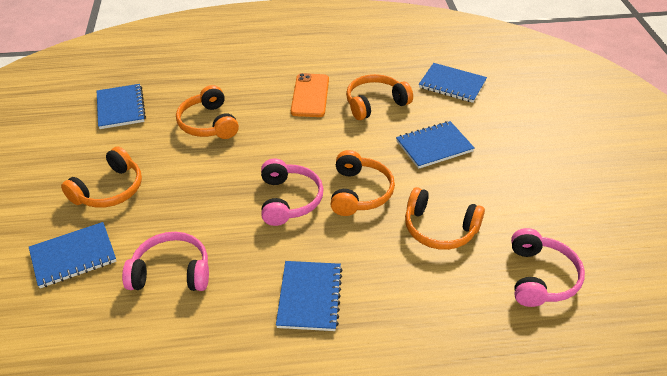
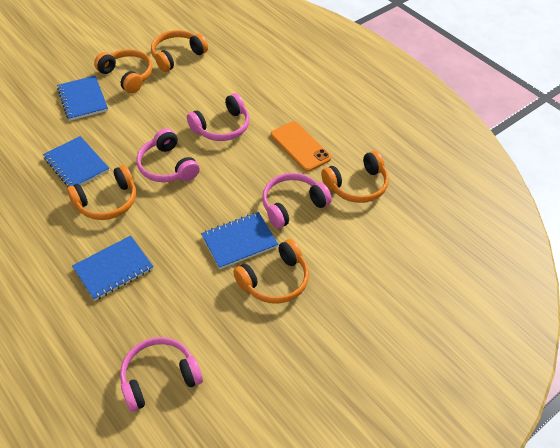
blue notebook: [29,222,116,288] [97,84,146,129] [276,261,343,331] [396,121,475,169] [419,63,487,103] = 5 -> [43,136,109,187] [57,76,108,121] [72,235,154,301] [201,212,278,269] = 4
pink headphones: [122,232,209,291] [261,159,323,226] [511,228,585,307] = 3 -> [120,337,203,412] [136,128,200,182] [187,93,250,141] [262,173,332,229] = 4

